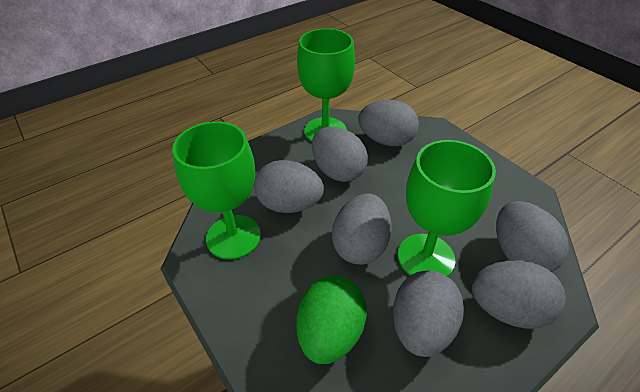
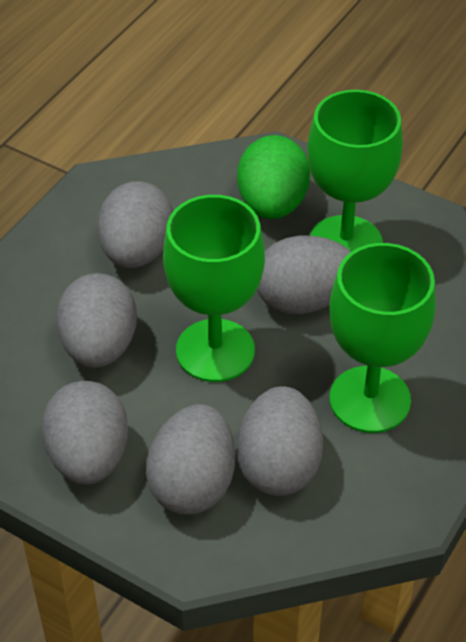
grey egg: [254,160,324,213] [312,127,368,182] [332,193,392,265] [358,100,419,146] [393,271,464,357] [472,261,566,329] [496,201,569,272] = 7 -> [42,381,128,485] [56,273,137,368] [97,181,173,268] [146,404,235,515] [236,386,323,496] [257,236,351,315] = 6

